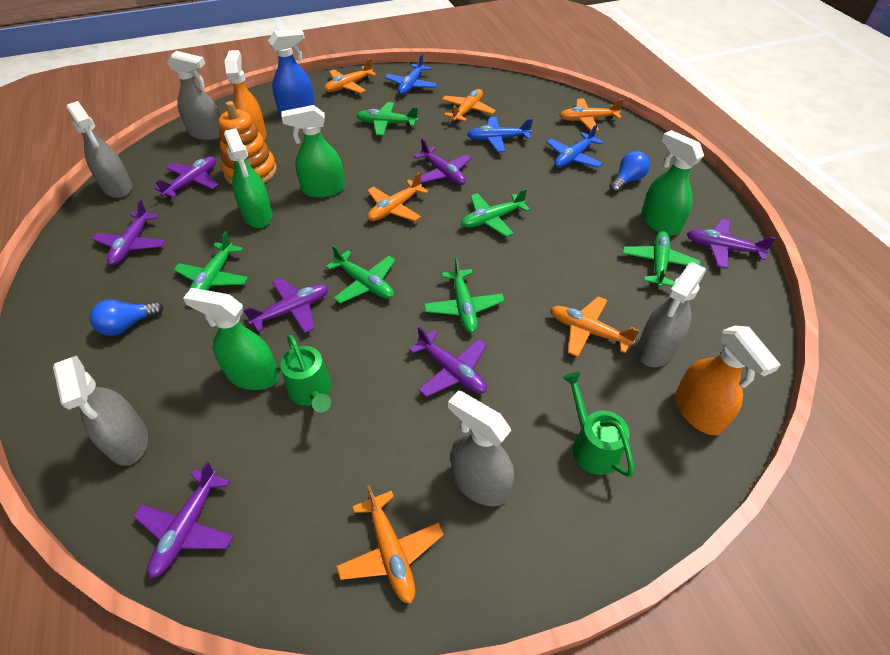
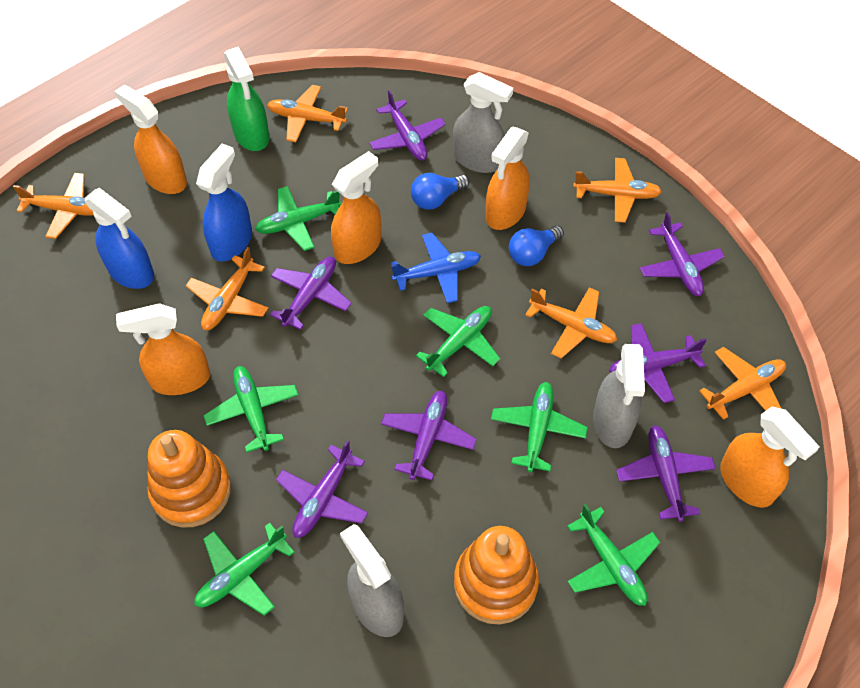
blue plane: [385,54,437,95] [467,117,533,152] [546,124,603,168] = 3 -> [391,233,481,303] = 1
blue spray bottle: [268,29,315,115] = 1 -> [85,188,154,289] [196,144,252,261] = 2
green spray bottle: [183,288,279,390] [224,128,273,228] [281,105,345,198] [641,130,704,236] = 4 -> [224,47,269,151] = 1
green watering can: [280,335,332,413] [563,372,634,477] = 2 -> none = 0
grey spray bottle: [53,356,148,466] [67,101,132,198] [167,51,220,140] [448,391,514,506] [637,262,706,367] = 5 -> [340,524,404,637] [453,72,513,173] [593,344,645,448] = 3
orange spray bottle: [225,50,267,140] [675,326,781,435] = 2 -> [114,85,187,194] [116,303,210,395] [331,151,381,264] [486,127,530,230] [720,407,820,508] = 5
orange stacking toy: [218,101,277,185] = 1 -> [147,430,231,528] [454,526,539,624] = 2

